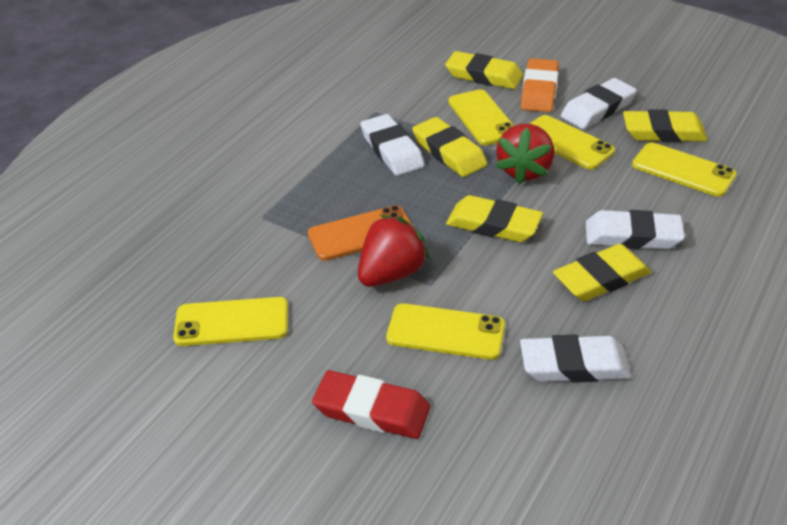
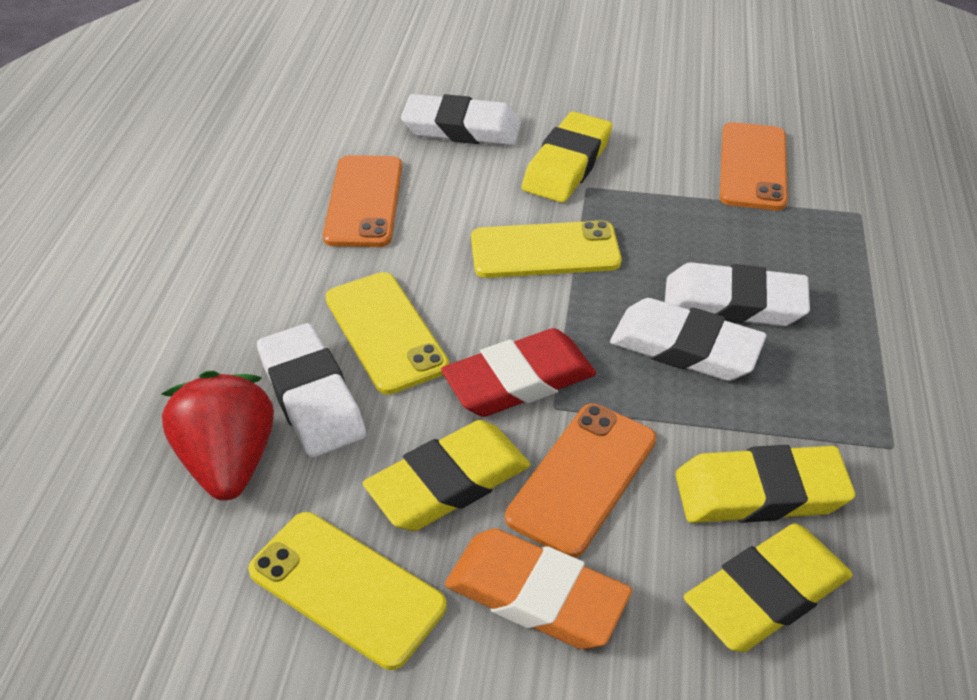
orange phone: [308,205,415,261] = 1 -> [323,155,402,247] [505,403,656,558] [720,122,788,211] = 3
red strawberry: [358,215,430,287] [496,124,555,184] = 2 -> [162,371,274,501] = 1
yellow eraser: [412,117,487,177] [445,51,523,89] [446,195,543,242] [553,244,651,301] [623,109,708,142] = 5 -> [363,420,530,531] [522,111,612,203] [676,445,855,523] [684,524,853,652] = 4
yellow phone: [173,297,288,346] [386,303,505,360] [448,89,514,145] [530,115,615,170] [632,142,737,197] = 5 -> [248,512,447,670] [325,272,449,395] [471,220,622,278] = 3

